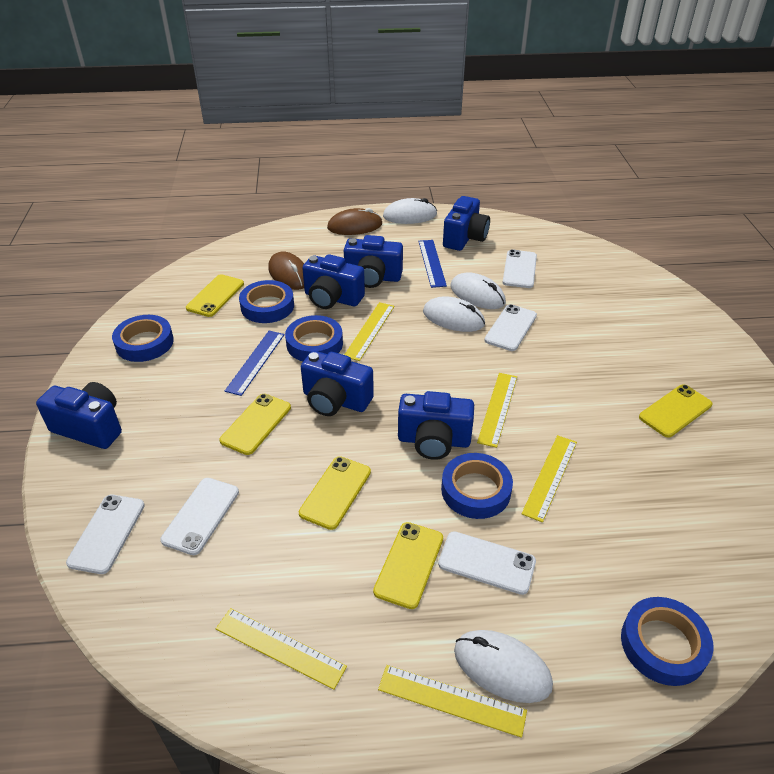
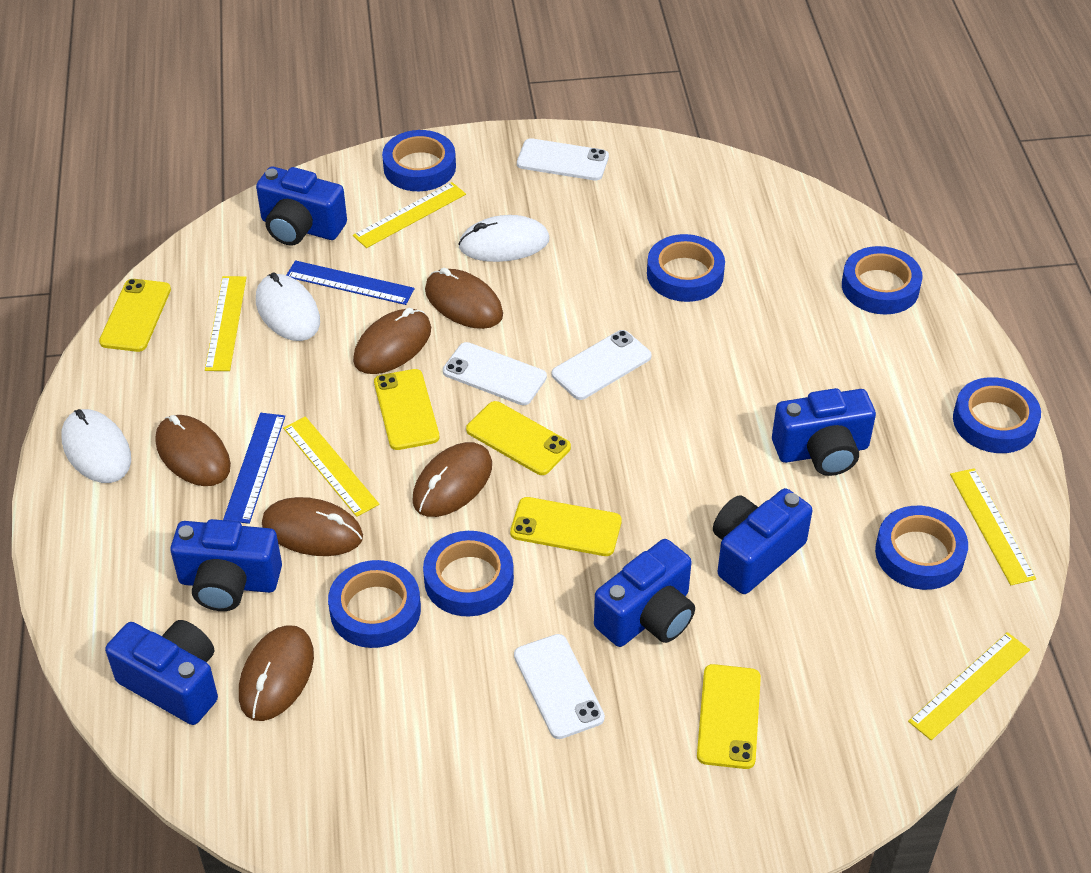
blue tape: [112,315,174,362] [239,280,294,323] [285,315,343,361] [441,453,513,519] [621,597,713,686] = 5 -> [328,560,421,648] [382,130,456,191] [423,531,514,616] [647,234,725,302] [842,246,923,314] [875,506,968,590] [953,377,1041,453] = 7
brown mouse: [268,252,304,290] [327,208,382,235] = 2 -> [155,415,231,486] [239,625,314,721] [262,497,363,556] [353,308,431,374] [412,442,492,517] [425,268,503,329] = 6
white mouse: [383,198,437,224] [423,296,485,332] [450,272,506,309] [454,630,553,703] = 4 -> [62,409,131,483] [256,273,320,341] [458,215,549,262] = 3
white phone: [66,495,145,574] [160,478,239,555] [438,531,536,595] [484,304,537,351] [503,249,537,288] = 5 -> [443,342,547,405] [514,634,605,739] [517,138,609,181] [552,330,652,400] = 4

